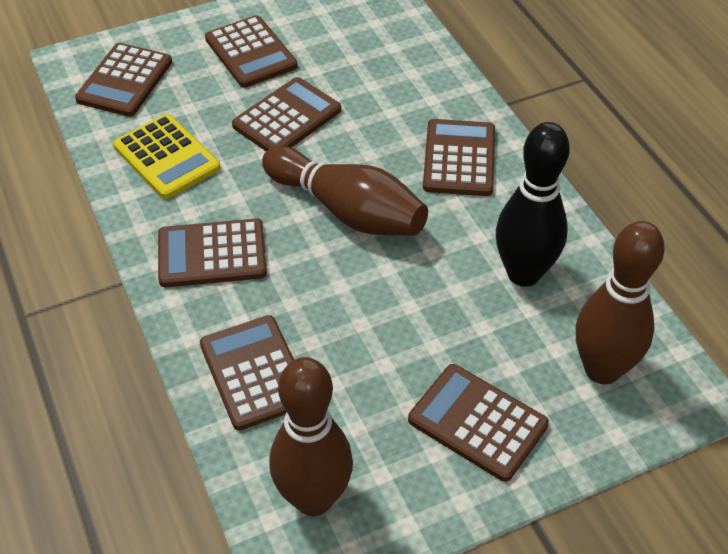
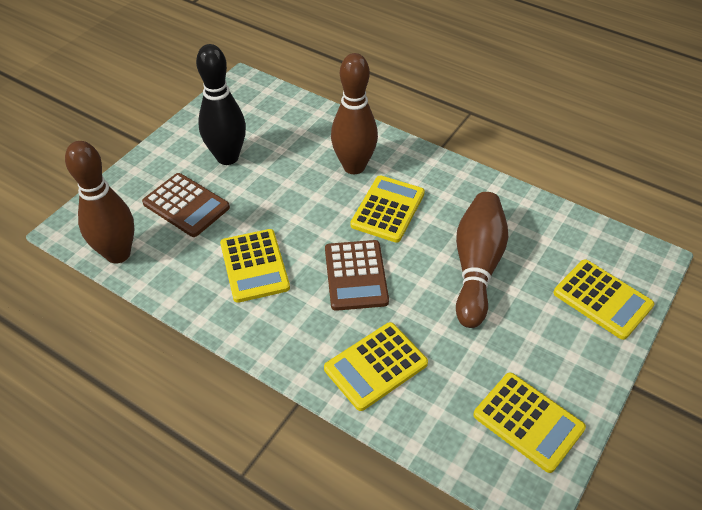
brown calculator: [75,43,172,117] [158,219,267,287] [200,315,294,430] [205,15,297,88] [232,77,341,151] [408,364,549,482] [423,119,495,196] = 7 -> [142,173,230,237] [325,240,389,311] = 2
yellow calculator: [113,114,221,199] = 1 -> [220,229,290,303] [324,322,428,411] [350,175,425,243] [473,372,586,473] [553,259,654,340] = 5

